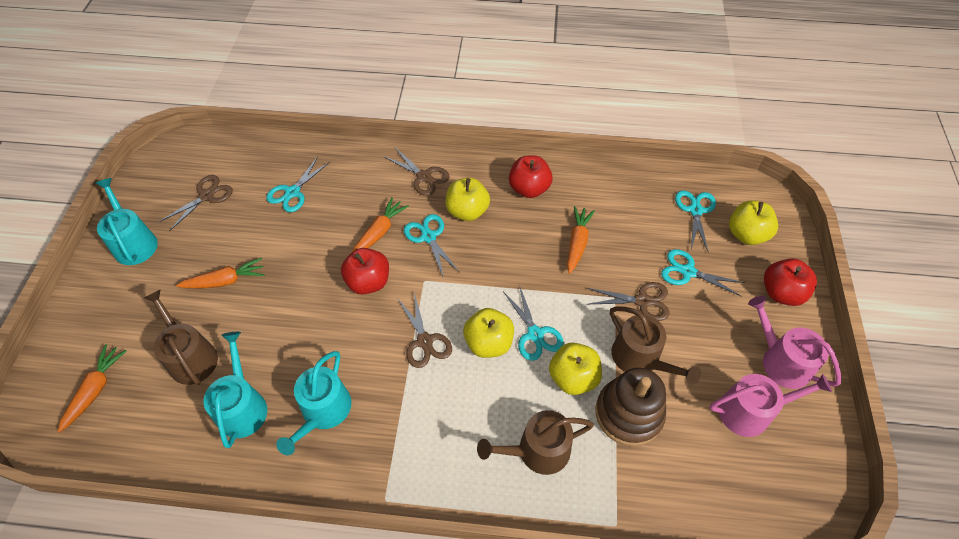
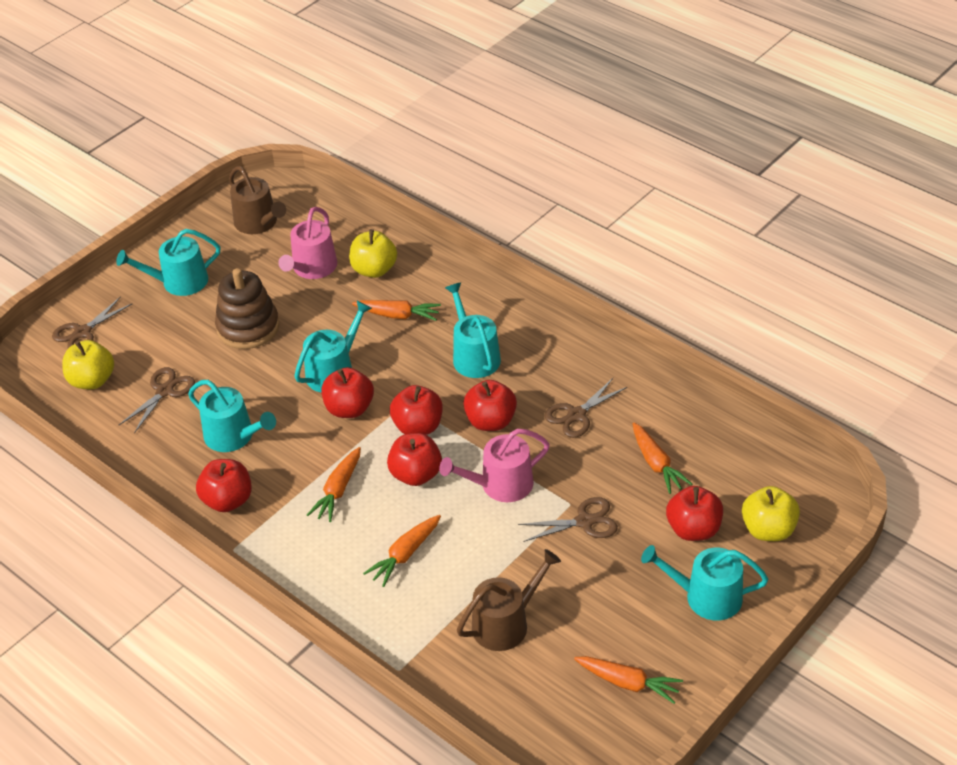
brown watering can: [144,289,218,385] [477,410,594,475] [610,306,701,385] = 3 -> [229,166,286,234] [457,549,561,651] = 2
orange carrot: [57,344,126,433] [176,258,265,288] [352,197,409,252] [567,206,595,274] = 4 -> [307,447,361,522] [352,300,441,321] [363,515,441,587] [574,656,683,704] [633,423,692,494] = 5
red apple: [341,248,389,294] [509,156,553,198] [764,258,817,306] = 3 -> [196,459,252,512] [321,367,374,418] [387,433,442,486] [390,385,443,435] [463,380,517,431] [666,486,723,541] = 6
turquoise scissors: [266,156,330,212] [404,214,459,278] [504,287,564,361] [661,249,745,297] [675,190,716,253] = 5 -> none = 0
turquoise watering can: [95,178,158,265] [204,332,267,448] [276,351,351,455] = 3 -> [116,229,220,296] [188,380,276,452] [294,301,372,393] [445,283,501,378] [641,545,768,620] = 5
yellow apple: [446,178,490,221] [463,308,514,358] [549,343,602,395] [729,200,778,245] = 4 -> [62,340,114,389] [349,229,397,278] [742,486,800,541] = 3

